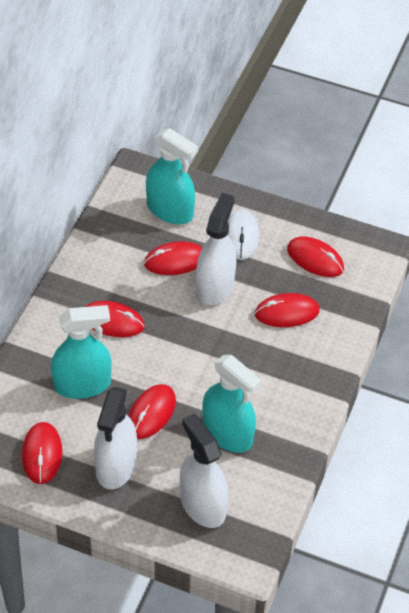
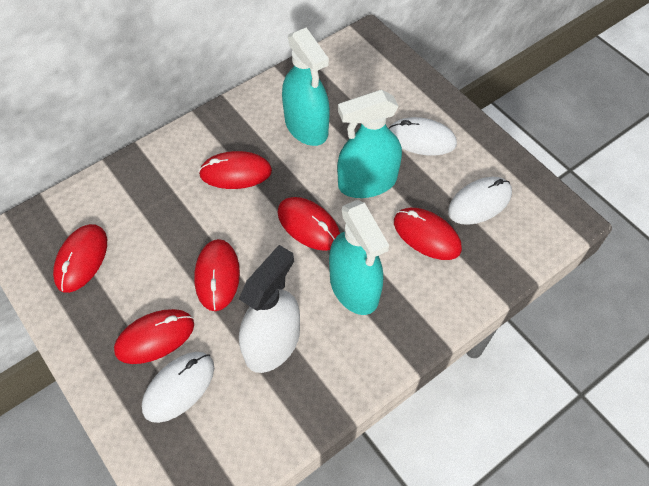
white mouse: [227,209,260,260] = 1 -> [142,352,214,423] [388,117,457,156] [448,177,512,225] = 3
white spray bottle: [94,387,137,490] [180,413,228,528] [196,193,237,305] = 3 -> [239,245,300,373] = 1

